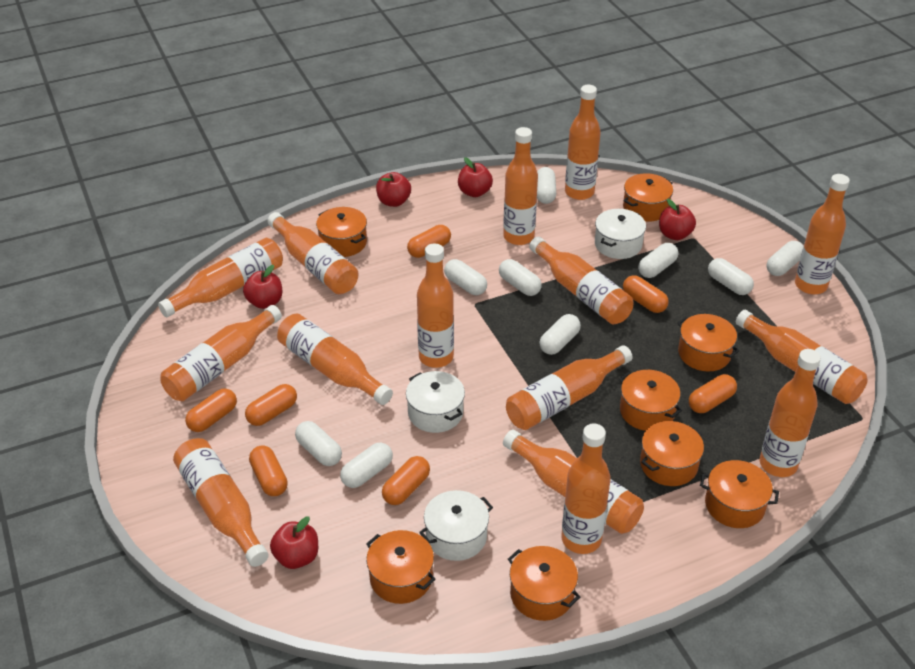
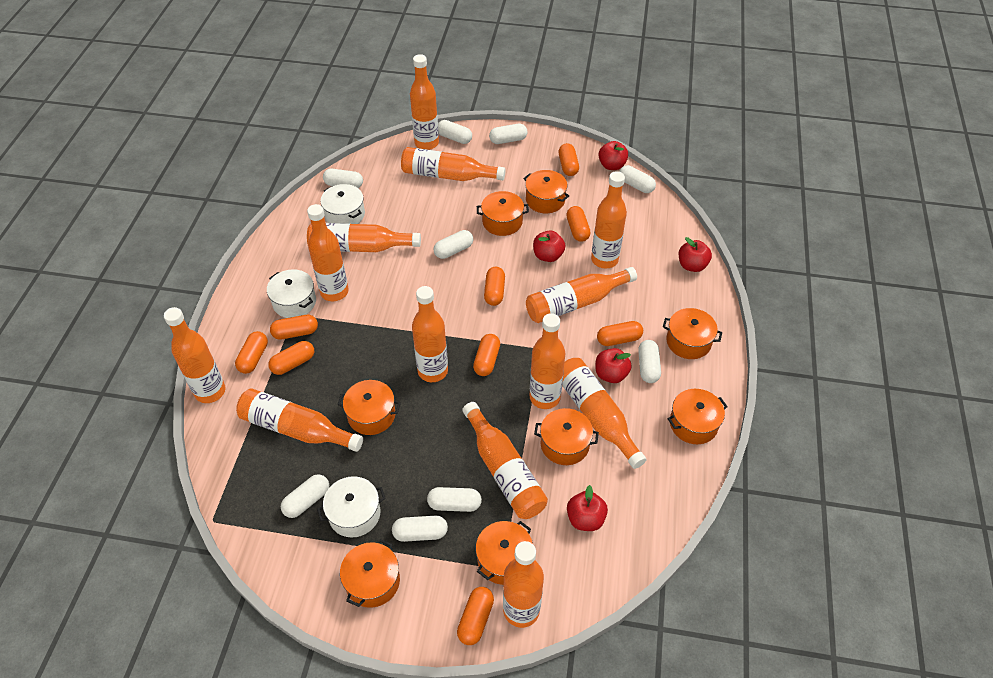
orange bottle: [158,238,283,317] [160,305,282,401] [173,438,269,567] [267,212,359,294] [277,314,393,405] [417,244,454,368] [503,127,538,245] [503,430,644,534] [506,345,632,430] [529,237,634,324] [561,423,611,554] [565,85,601,200] [736,310,868,404] [760,349,821,477] [795,174,850,295] = 15 -> [164,307,225,403] [236,388,363,452] [307,204,349,301] [307,223,421,252] [401,147,506,181] [410,54,439,150] [412,286,448,382] [462,402,548,519] [503,541,544,628] [526,267,637,323] [530,313,565,409] [562,358,647,469] [591,171,627,269] = 13
orange capsule: [185,388,237,432] [245,384,297,426] [249,446,288,496] [382,456,430,505] [407,225,451,258] [623,275,669,313] [689,374,737,413] = 7 -> [235,331,268,374] [268,341,314,375] [270,315,318,340] [457,587,494,645] [473,334,500,376] [484,267,505,306] [558,143,579,176] [566,206,591,242] [597,321,643,346] = 9

